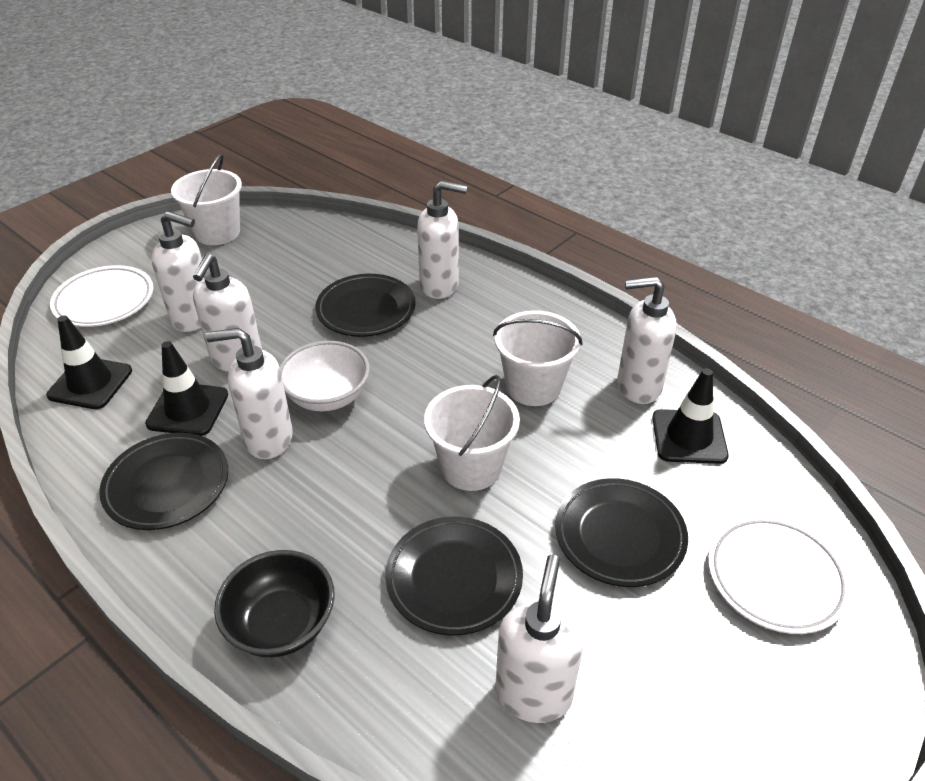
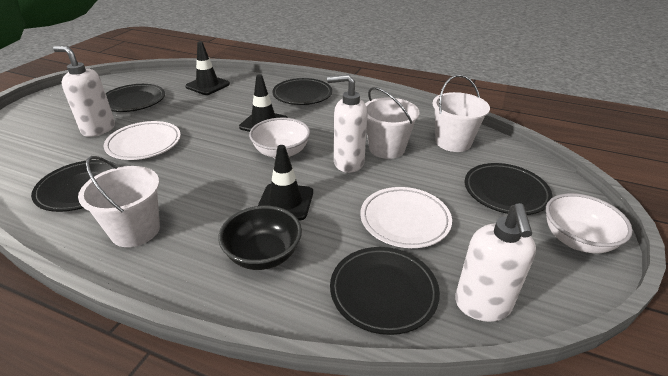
black plate: [99,433,228,530] [315,274,416,337] [385,517,523,635] [555,478,688,587] = 4 -> [31,160,120,212] [106,84,165,112] [272,78,332,105] [330,247,440,335] [465,163,552,215] = 5
white bowl: [279,341,370,411] = 1 -> [249,118,310,159] [546,193,633,253] = 2
white soap dispenser: [151,211,204,332] [193,254,262,372] [206,328,293,459] [417,180,467,299] [495,555,583,723] [617,276,677,404] = 6 -> [53,46,115,137] [327,74,367,173] [455,203,536,322] = 3

